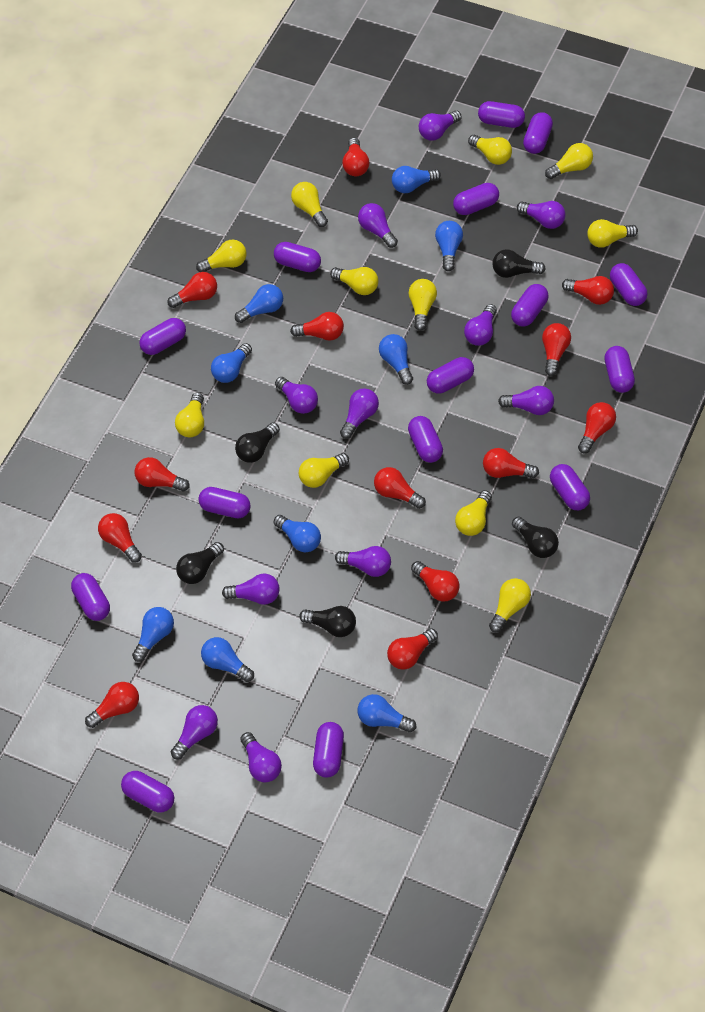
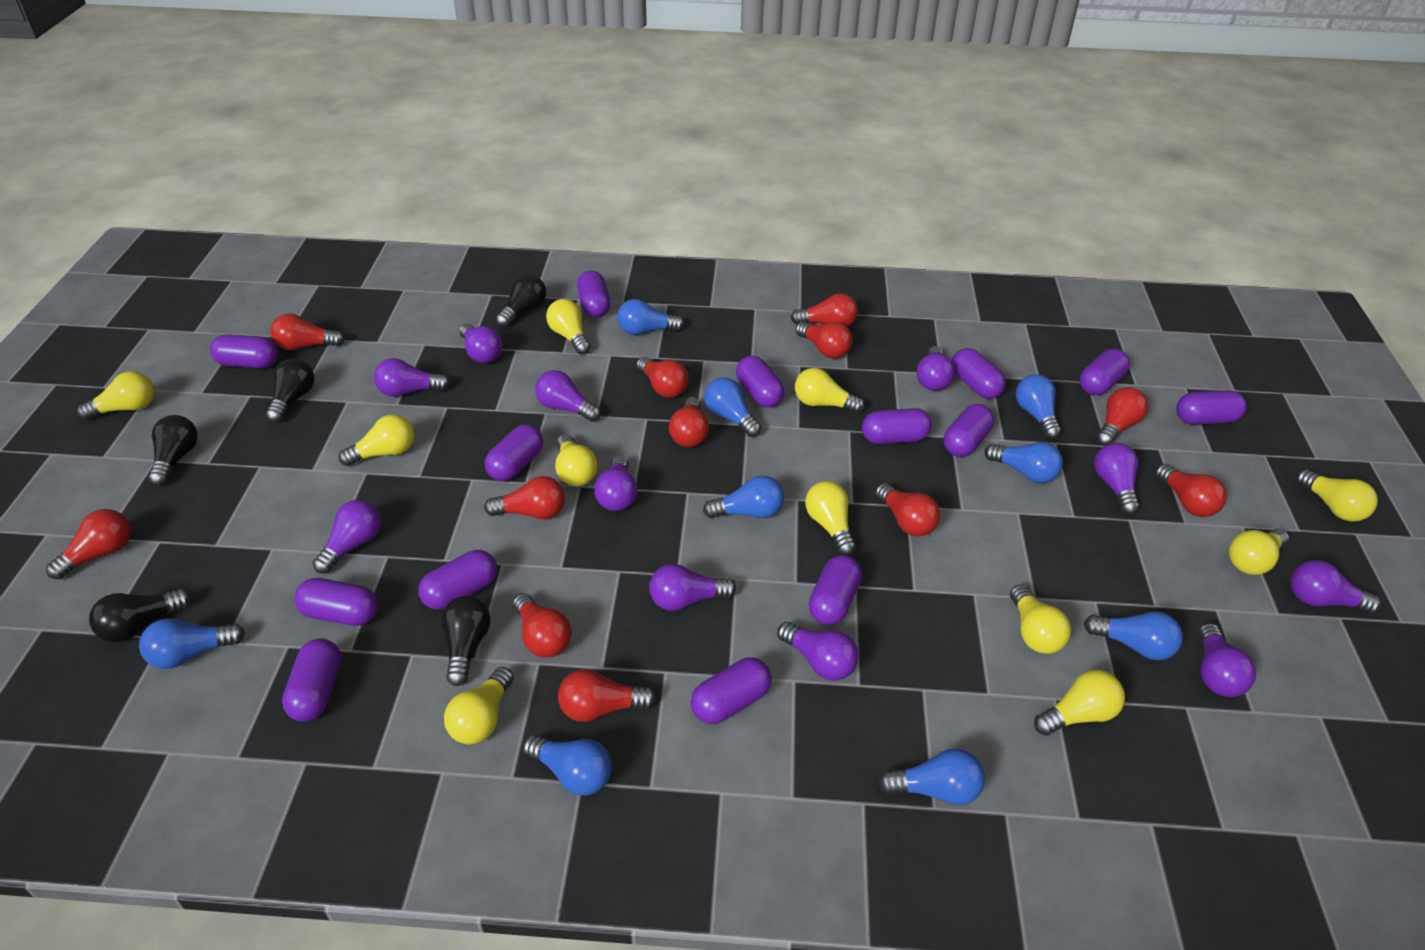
purple capsule: [71,573,110,621] [121,771,174,812] [139,318,186,355] [199,487,251,518] [274,242,321,272] [313,722,344,778] [408,416,443,463] [427,357,474,394] [453,183,499,215] [478,101,525,128] [511,284,548,326] [523,112,553,154] [550,464,590,511] [604,346,635,393] [610,263,648,306] = 15 -> [210,334,278,368] [282,638,341,722] [294,578,378,626] [418,550,497,610] [485,424,543,481] [577,271,610,318] [691,657,772,724] [736,355,784,408] [809,555,862,625] [862,408,932,444] [944,404,994,457] [952,348,1006,399] [1080,349,1130,395] [1176,390,1247,425] = 14
red light bulb: [85,682,139,728] [98,513,142,563] [135,457,190,491] [167,272,217,308] [290,312,344,341] [342,138,369,176] [374,467,426,509] [387,628,438,670] [411,561,460,602] [483,448,539,478] [542,323,571,376] [562,276,614,305] [578,402,616,453] = 13 -> [46,509,131,579] [270,313,345,350] [484,476,565,519] [513,593,572,658] [558,669,656,722] [636,357,688,398] [669,397,709,447] [791,293,858,327] [796,321,852,359] [875,483,940,537] [1096,387,1148,446] [1155,464,1227,517] = 12

